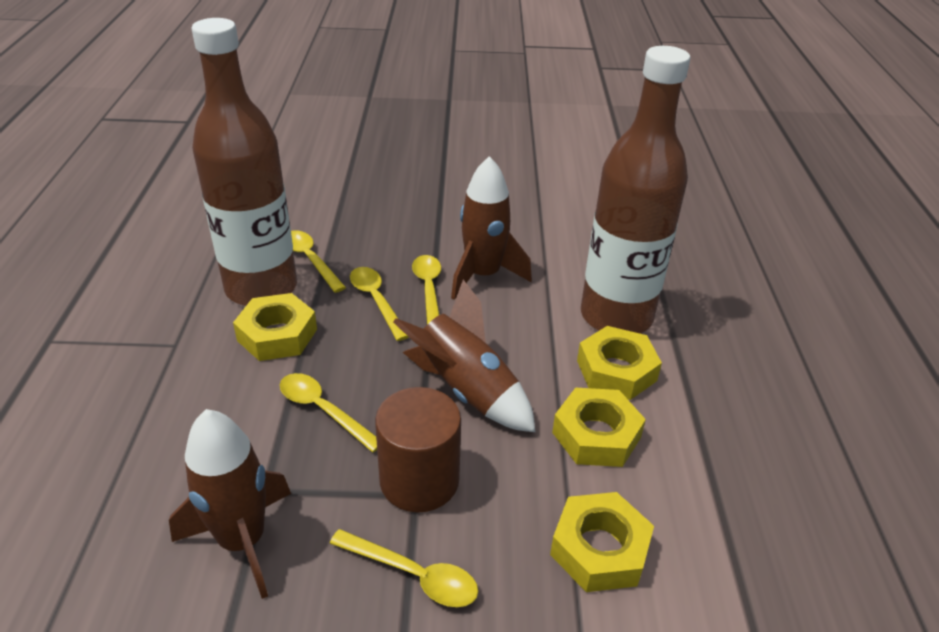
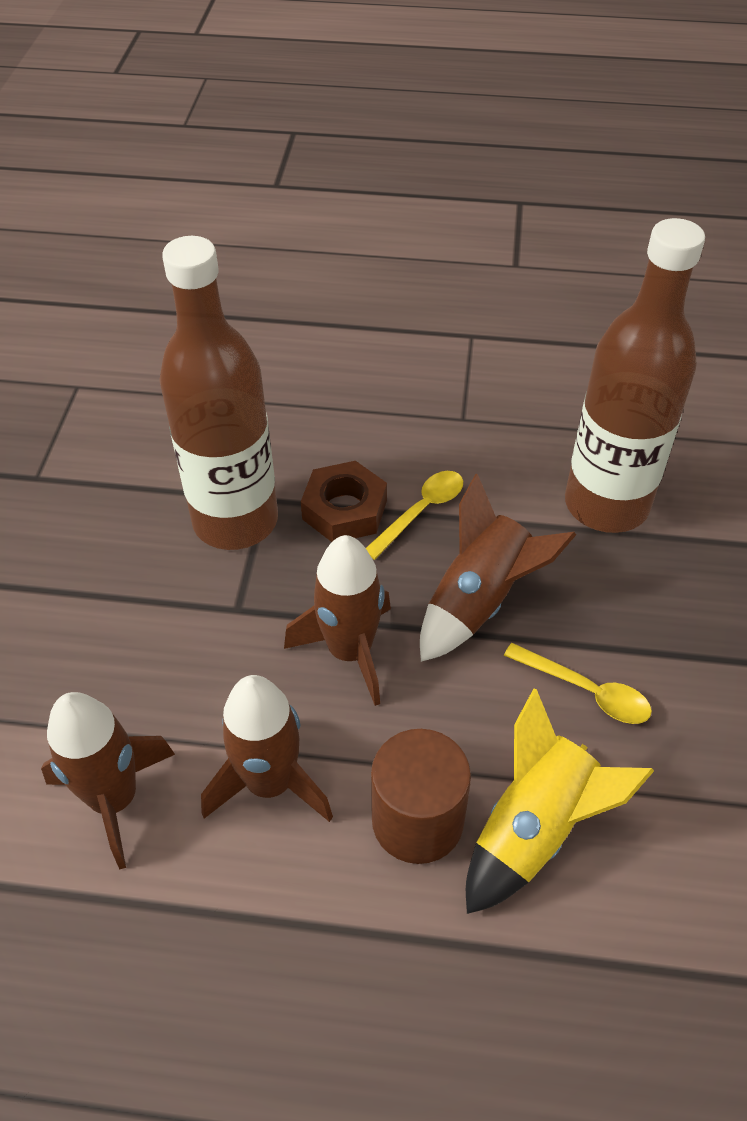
brown nut: none = 0 -> [301,461,387,542] = 1
brown rocket: [169,409,291,599] [393,280,535,432] [451,156,532,300] = 3 -> [41,692,175,869] [201,675,333,822] [284,535,391,706] [420,474,576,662] = 4
yellow nut: [233,293,317,361] [550,492,654,592] [552,388,646,467] [577,326,662,400] = 4 -> none = 0
yellow rocket: none = 0 -> [466,689,654,914] = 1
yellow spoon: [280,373,377,452] [291,230,346,293] [330,529,478,607] [350,267,409,341] [412,255,441,324] = 5 -> [366,471,463,560] [504,643,652,724] = 2

